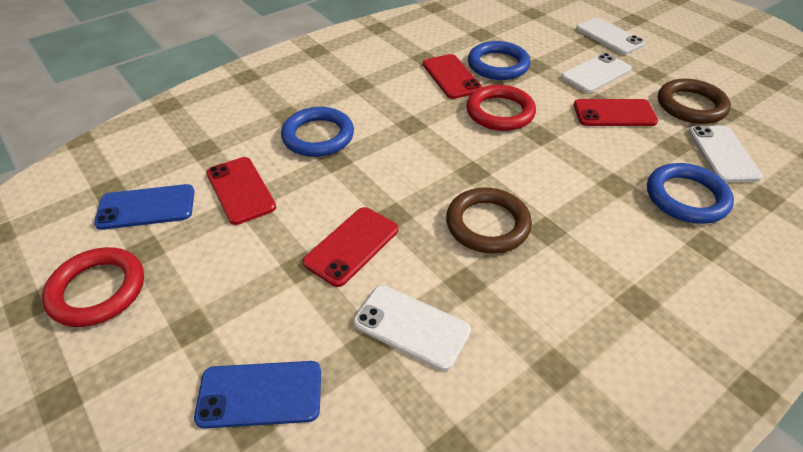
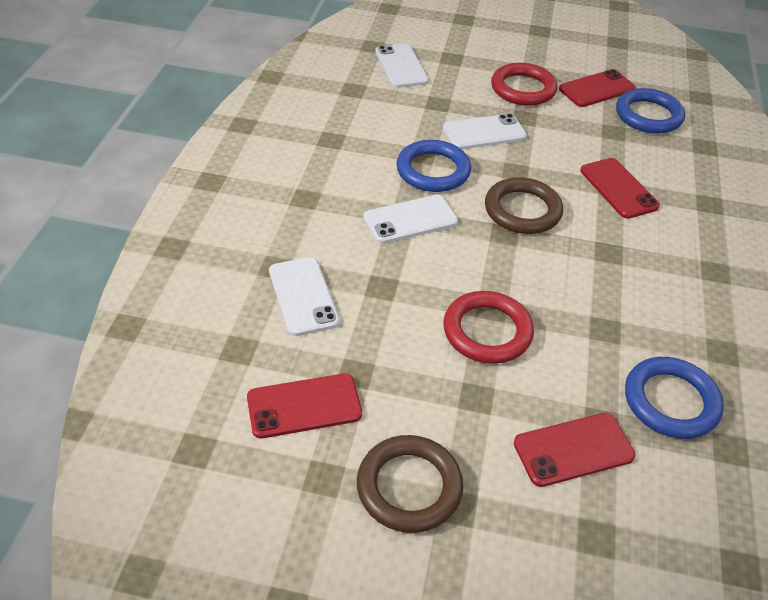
blue phone: [94,184,195,230] [194,361,321,429] = 2 -> none = 0

